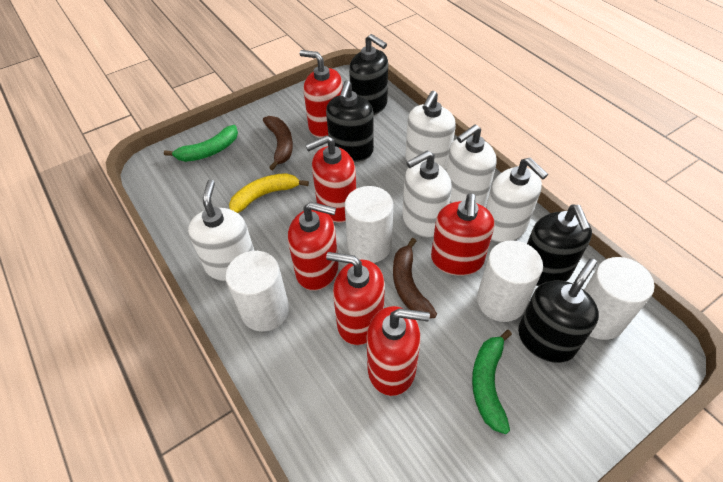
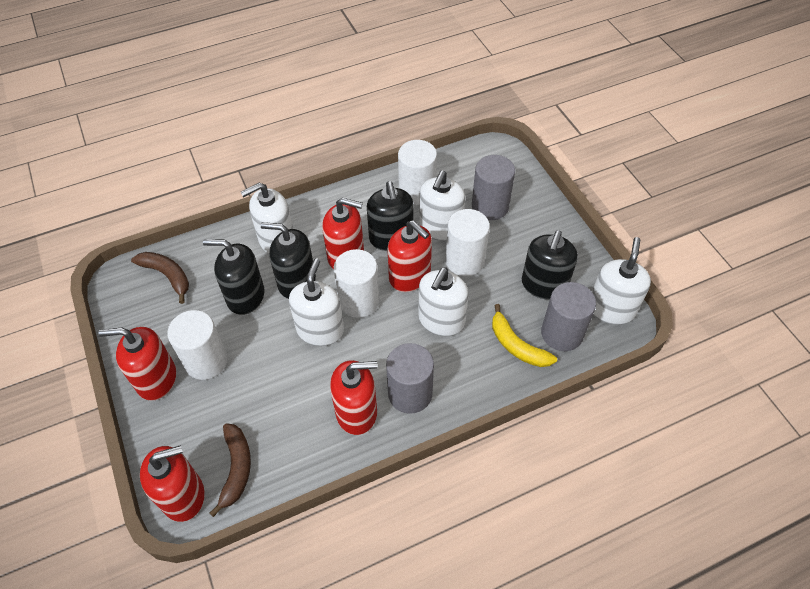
green banana: [164,125,238,162] [472,330,512,434] = 2 -> none = 0
grey cylinder: none = 0 -> [386,343,434,414] [472,155,515,220] [541,282,596,351] = 3
red soap dispenser: [288,202,339,291] [300,50,343,138] [305,135,356,223] [326,252,385,345] [367,306,430,396] [431,193,494,276] = 6 -> [98,327,176,401] [140,445,205,522] [322,198,364,270] [330,360,377,435] [387,220,432,292] = 5

